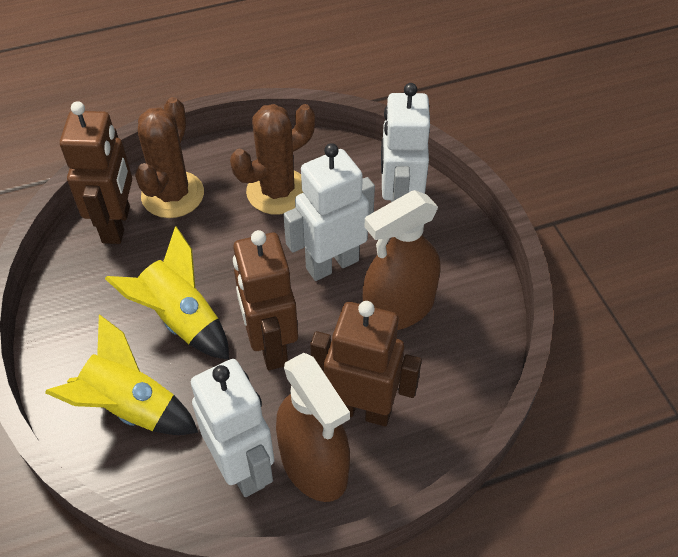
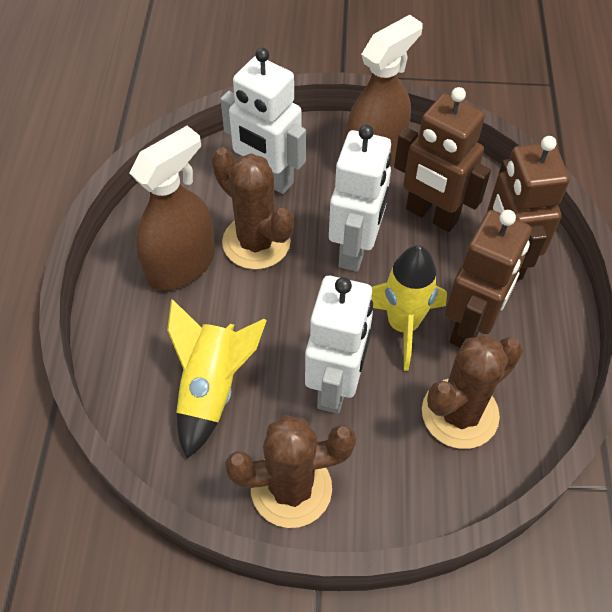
brown cactus: [135,97,204,218] [230,104,315,215] = 2 -> [212,147,294,270] [225,415,356,528] [422,335,523,449] = 3

